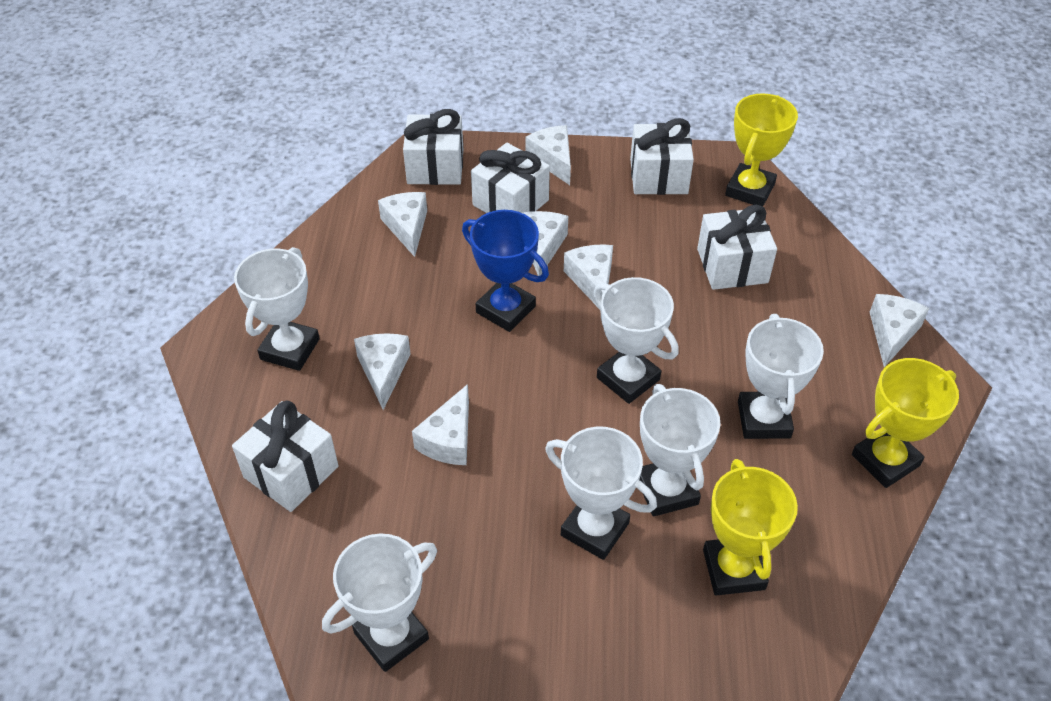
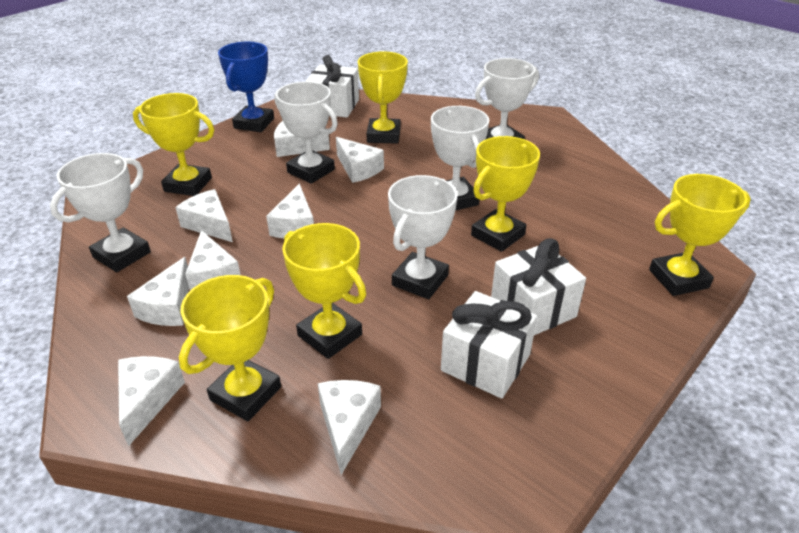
white cheese: [354,333,411,410] [378,192,427,257] [412,384,469,465] [523,211,568,276] [525,125,571,185] [564,245,613,311] [870,294,929,367] = 7 -> [118,356,185,446] [127,257,189,326] [175,189,233,242] [185,230,241,291] [266,183,314,238] [274,121,330,157] [318,380,381,475] [336,137,384,183] = 8
white gift: [232,401,339,512] [403,109,463,185] [471,143,550,213] [630,118,694,195] [697,205,777,290] = 5 -> [306,55,359,118] [441,291,537,399] [491,238,586,335] = 3
white trophy: [234,247,320,371] [322,533,437,672] [545,427,657,560] [594,277,679,404] [640,384,721,517] [738,314,824,439] = 6 -> [50,153,151,272] [275,81,338,184] [388,175,458,299] [431,106,489,211] [475,58,539,139] = 5
yellow trophy: [703,459,798,596] [725,93,798,207] [852,358,959,488] = 3 -> [133,93,214,196] [179,275,281,421] [282,223,366,359] [358,52,408,144] [471,136,540,252] [649,174,751,296] = 6

